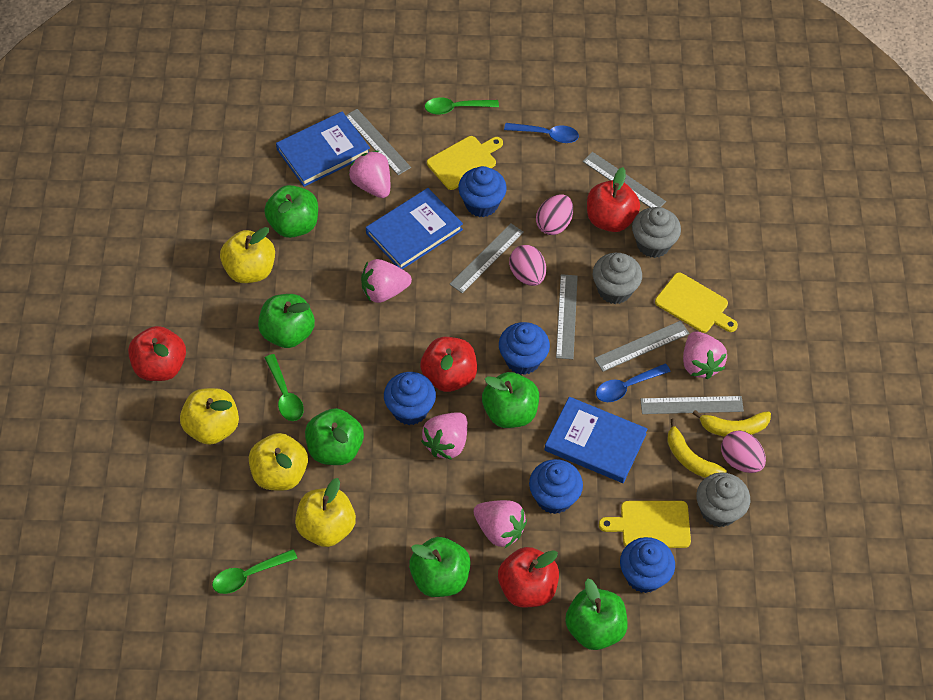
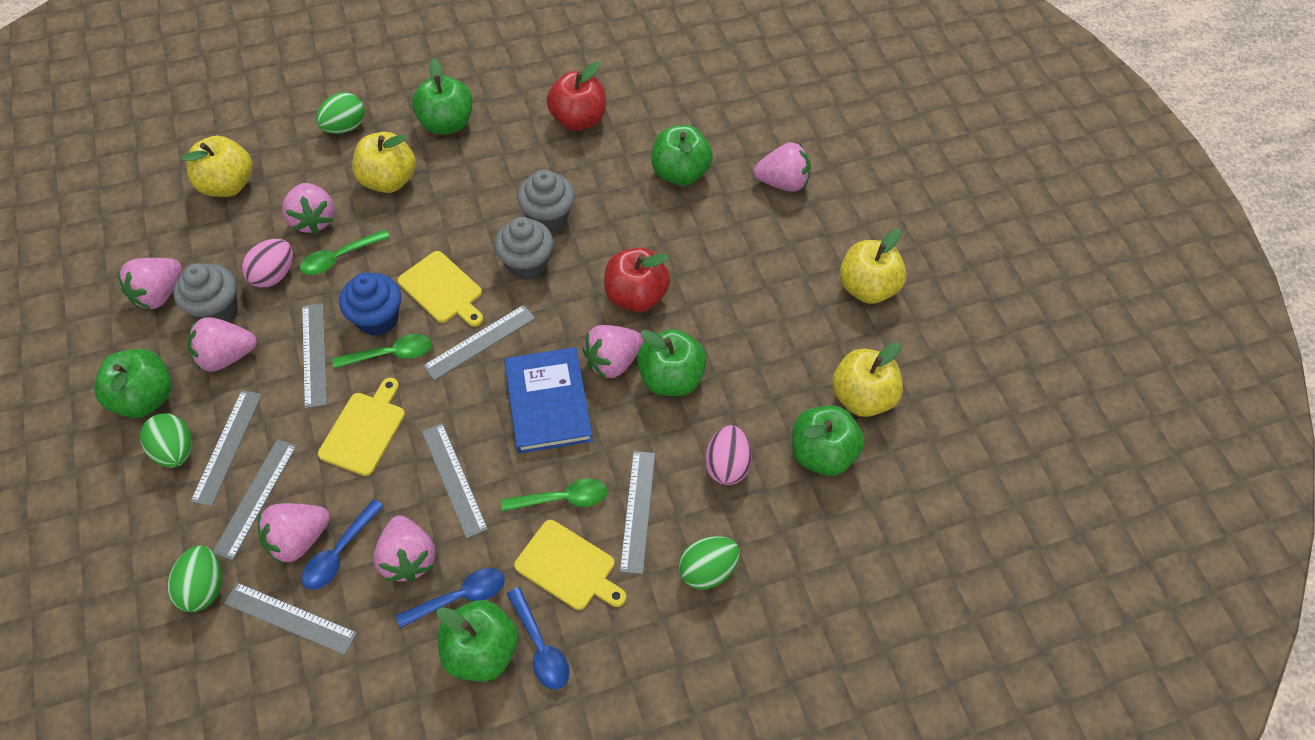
blue book: [276,111,370,187] [366,188,463,269] [544,397,647,483] = 3 -> [504,347,593,454] = 1
blue cupcake: [384,372,436,425] [458,166,507,217] [499,322,550,375] [529,459,583,514] [620,537,675,593] = 5 -> [339,273,401,336] = 1
blue spoon: [504,123,579,143] [596,364,671,402] = 2 -> [302,499,384,590] [396,568,505,628] [507,587,569,690] = 3
green egg: none = 0 -> [140,413,192,468] [167,545,222,612] [316,92,365,134] [679,536,740,590] = 4
grey ruler: [346,109,411,175] [450,223,524,293] [556,274,578,359] [582,152,666,208] [594,321,689,372] [640,396,744,414] = 6 -> [190,390,262,506] [213,439,297,560] [224,582,357,655] [302,303,327,408] [422,423,488,539] [423,305,535,380] [620,451,655,574] = 7
pink egg: [509,245,546,286] [536,194,573,235] [721,430,766,473] = 3 -> [241,239,293,288] [705,425,752,485] = 2
pink strawberry: [349,151,390,198] [361,259,412,303] [421,412,468,460] [473,500,527,548] [683,331,727,379] = 5 -> [117,258,182,309] [188,317,257,372] [258,503,330,565] [282,183,335,234] [373,515,436,582] [582,325,644,379] [753,142,811,192] = 7
red apple: [128,326,186,381] [420,337,477,392] [498,547,559,608] [587,167,640,232] = 4 -> [547,62,606,131] [604,247,670,312] = 2
yellow banana: [667,419,727,478] [692,410,771,437] = 2 -> none = 0

